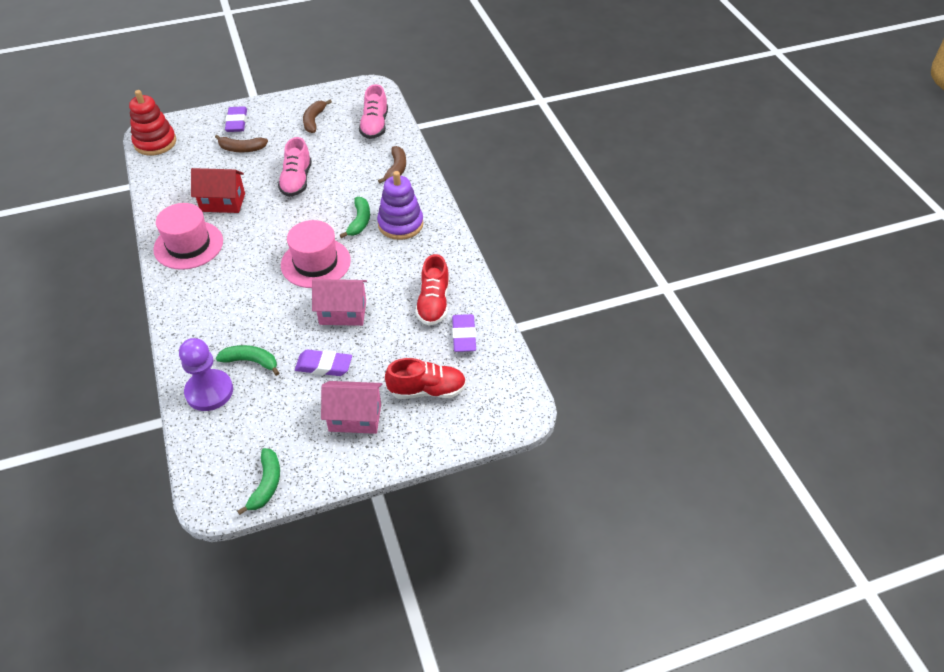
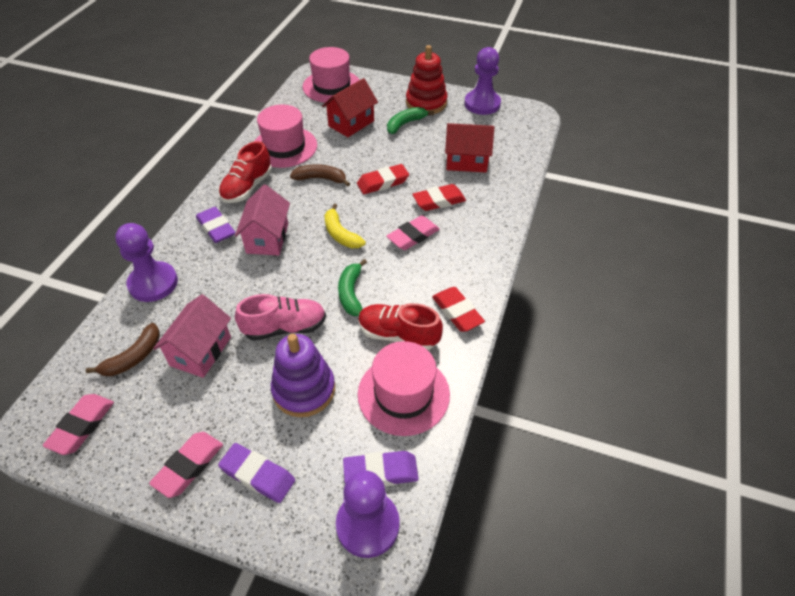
brown banana: [215,135,268,152] [303,100,332,133] [378,146,406,183] = 3 -> [86,323,160,376] [290,164,350,186] = 2
green banana: [216,345,279,376] [237,448,280,515] [340,197,370,238] = 3 -> [338,259,367,316] [387,107,434,134] = 2
pink eraser: none = 0 -> [43,394,114,455] [149,432,223,498] [386,215,440,250] = 3
pink hat: [153,203,223,270] [281,220,351,288] = 2 -> [255,105,317,168] [303,47,359,103] [358,341,450,436] = 3
pink shoe: [278,137,312,197] [359,84,388,139] = 2 -> [235,294,326,341] = 1
purple pawn: [179,338,233,411] = 1 -> [115,223,178,302] [336,470,400,558] [464,47,501,115] = 3
red eraser: none = 0 -> [357,164,409,194] [412,184,466,211] [432,287,485,332] = 3
red house: [191,168,245,213] = 1 -> [322,78,378,137] [445,123,494,172] = 2
yellow banana: none = 0 -> [325,203,366,248] = 1

